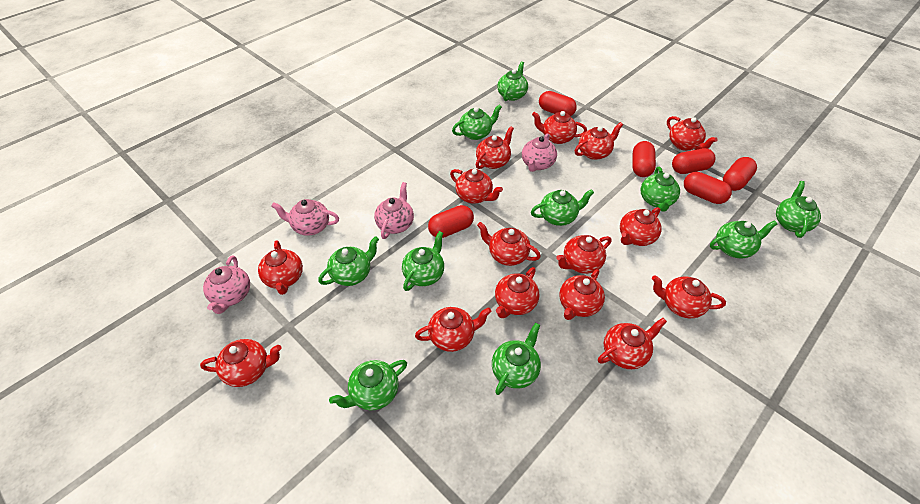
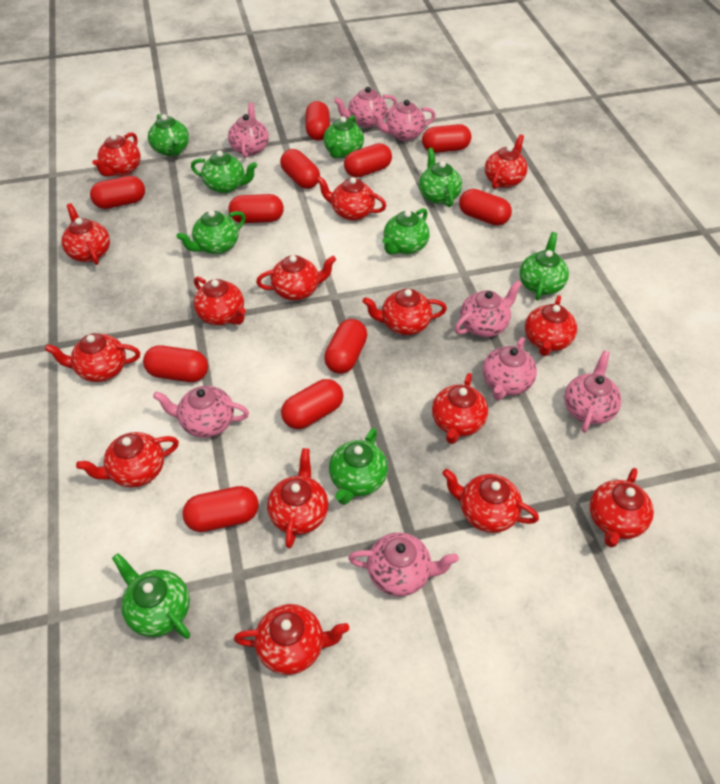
green teapot: [318,236,379,286] [329,360,407,410] [402,231,444,291] [452,104,502,140] [492,323,541,395] [497,61,528,101] [531,189,594,226] [641,167,680,211] [710,220,777,258] [776,181,821,238] = 10 -> [112,553,190,639] [148,114,189,156] [176,210,246,254] [191,150,257,193] [323,115,364,158] [329,428,388,505] [382,208,429,255] [419,148,462,207] [520,232,569,300] = 9
pink teapot: [203,255,250,314] [271,199,339,236] [374,182,414,239] [522,133,557,172] = 4 -> [153,386,249,438] [228,102,269,158] [334,87,397,128] [348,533,459,596] [372,100,436,141] [455,280,522,337] [483,337,537,400] [564,351,621,433] = 8
red capsule: [428,205,474,238] [539,91,577,116] [632,141,656,177] [672,148,716,174] [684,172,732,204] [723,157,757,191] = 6 -> [90,176,145,209] [143,345,208,382] [182,486,259,532] [229,194,284,223] [280,149,320,189] [281,379,343,429] [305,101,330,141] [324,319,367,374] [344,143,392,178] [422,124,471,153] [459,189,512,226] = 11

